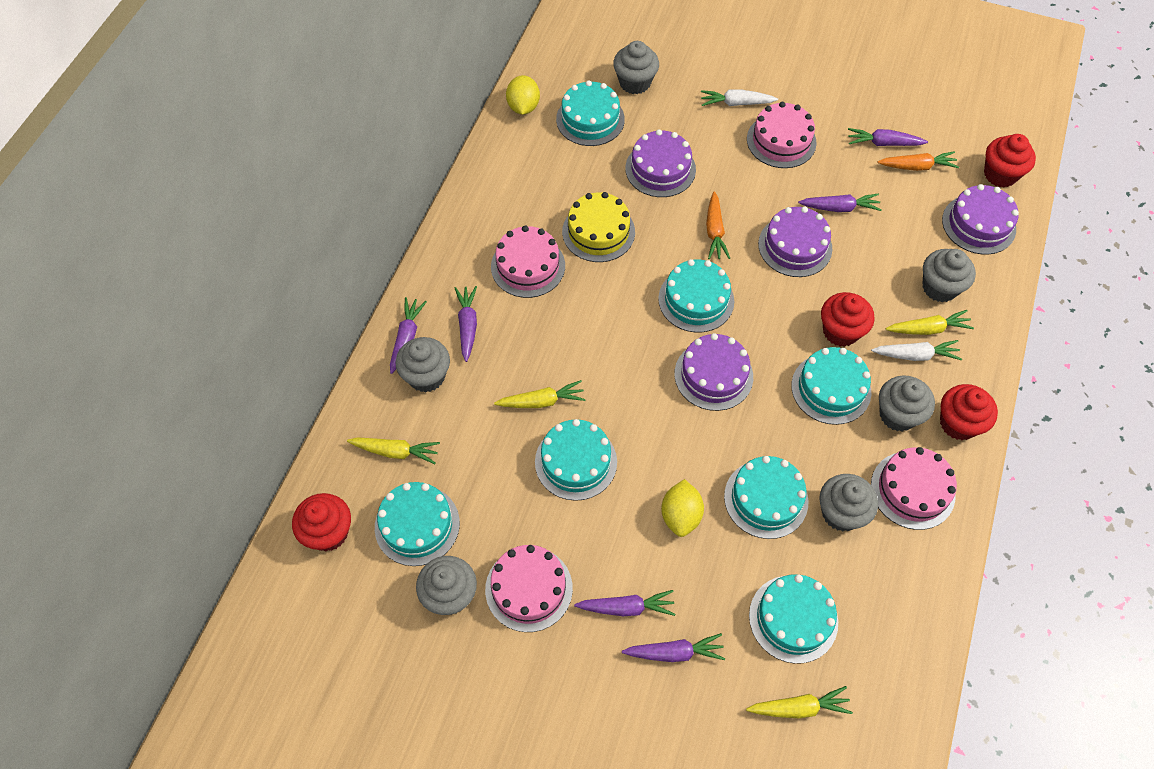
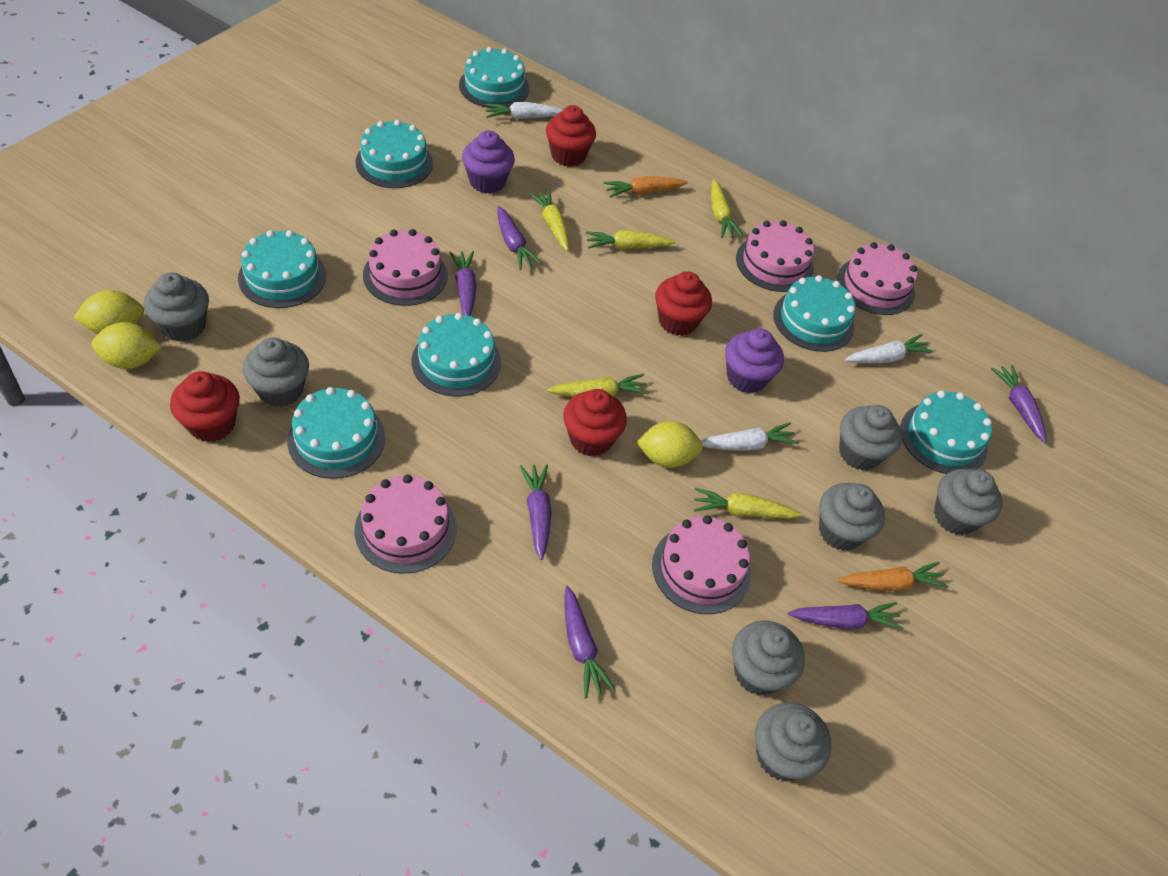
grey cupcake: [396,337,450,393] [416,556,477,615] [613,41,659,94] [819,474,878,532] [879,376,935,431] [923,249,976,302] = 6 -> [144,273,209,342] [243,337,309,407] [732,621,805,696] [755,702,832,781] [819,483,885,551] [839,405,902,471] [934,469,1002,535] = 7
pink cake: [485,545,573,632] [491,225,565,298] [747,102,817,168] [871,447,957,530] = 4 -> [355,475,457,574] [363,229,448,306] [652,515,751,614] [736,220,814,292] [837,242,917,315] = 5
purple cake: [625,129,696,197] [674,333,753,411] [758,206,832,277] [942,184,1019,254] = 4 -> none = 0
purple cupcake: none = 0 -> [462,131,515,194] [725,328,784,393] = 2
white carrot: [701,89,778,106] [871,340,962,361] = 2 -> [485,102,563,119] [701,422,799,451] [845,334,934,363] = 3
yellow cake: [562,192,635,262] = 1 -> none = 0
yellow carrot: [347,437,440,464] [494,380,586,408] [746,686,853,718] [886,310,974,335] = 4 -> [528,189,569,251] [547,374,649,397] [586,231,675,249] [694,488,801,519] [711,179,743,238] = 5
yellow lemon: [506,75,540,115] [661,479,704,537] = 2 -> [73,290,144,334] [91,322,162,369] [636,421,703,468] = 3

